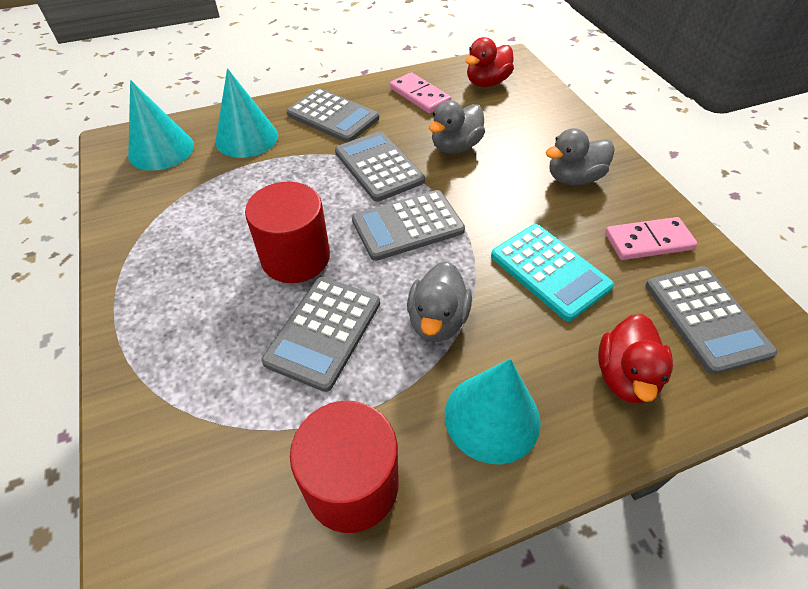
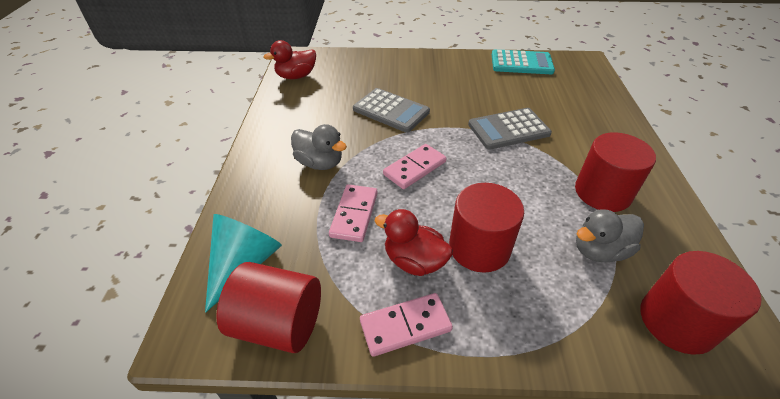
grey calculator: [261,277,380,392] [287,88,379,143] [335,131,425,202] [352,190,465,261] [645,266,777,375] = 5 -> [353,88,430,133] [468,108,552,150] = 2
grey duck: [407,261,472,342] [429,100,485,154] [546,128,615,185] = 3 -> [291,124,347,170] [576,209,644,262] = 2
pink domino: [390,72,451,113] [605,217,698,260] = 2 -> [329,184,378,242] [360,293,453,357] [383,144,446,189] = 3
red cylinder: [245,182,330,283] [290,401,398,533] = 2 -> [216,262,321,353] [449,183,524,273] [575,132,656,212] [641,251,762,355] = 4
turquoise cone: [128,80,194,171] [215,68,278,158] [445,359,541,464] = 3 -> [205,214,282,313] = 1

